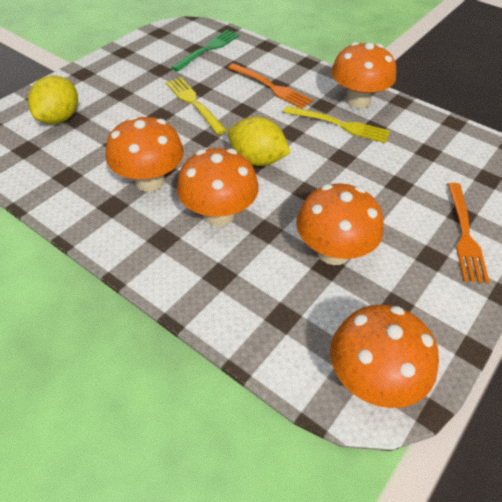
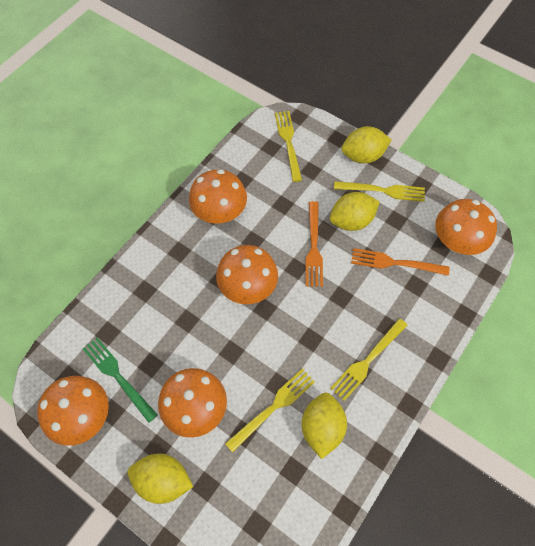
yellow fork: [166,78,227,135] [283,106,390,143] = 2 -> [225,369,315,453] [275,111,302,182] [330,318,408,401] [334,181,425,202] = 4
yellow lemon: [28,75,78,124] [228,116,291,166] = 2 -> [127,453,193,504] [302,392,347,459] [330,192,380,231] [342,126,391,163] = 4

